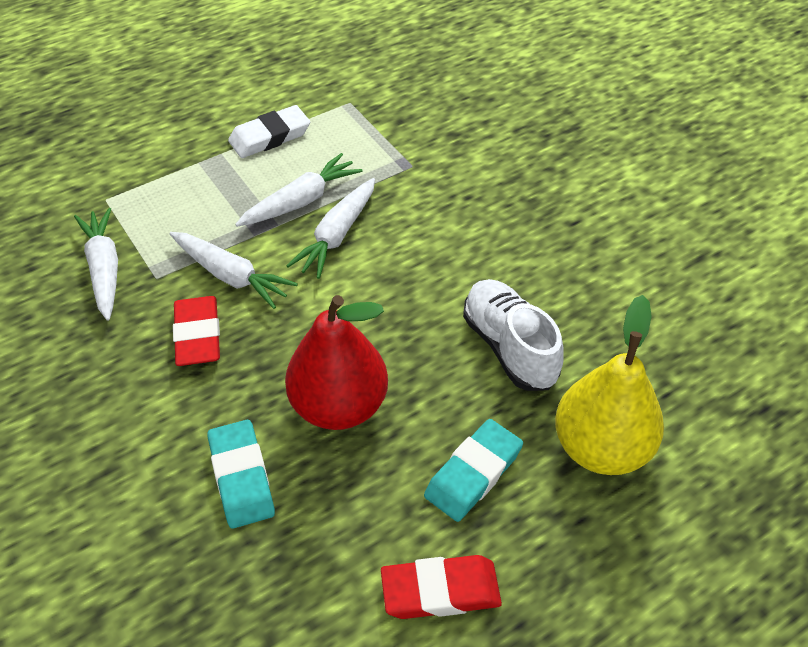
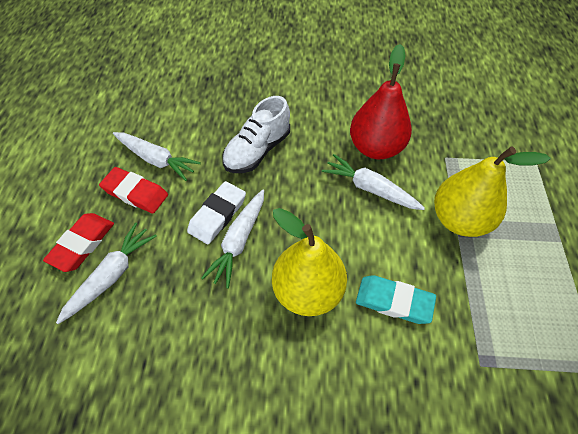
turquoise eraser: [207,420,275,529] [424,419,523,522] = 2 -> [356,275,436,324] = 1
yellow pear: [555,295,664,475] = 1 -> [272,208,347,316] [434,147,551,237] = 2

